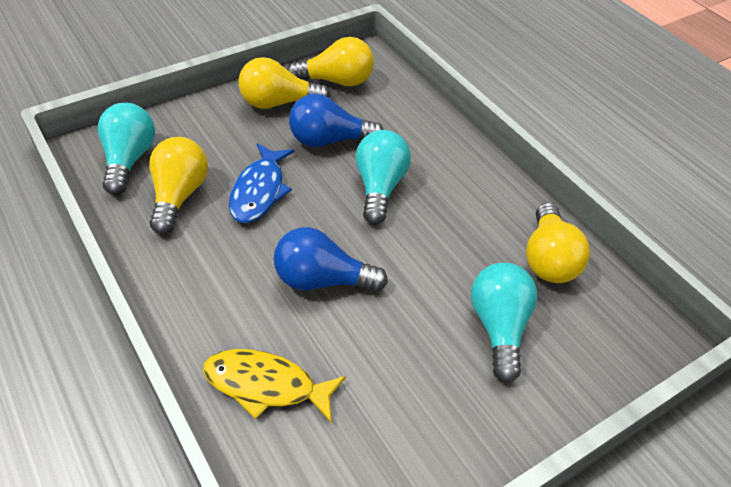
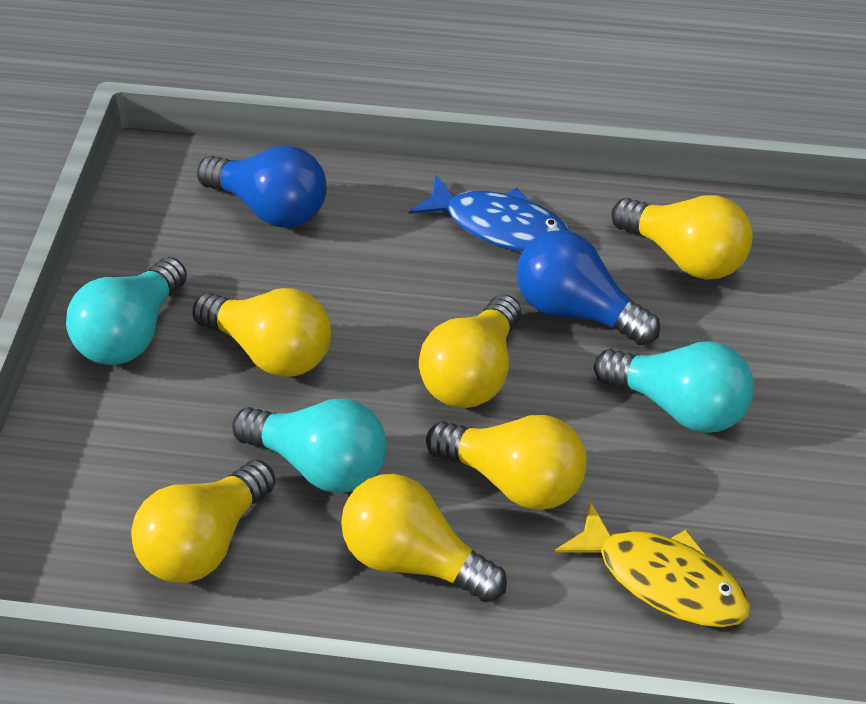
yellow light bulb: [149,137,208,234] [238,57,330,109] [287,37,374,87] [526,203,590,283] = 4 -> [131,460,276,583] [193,288,331,377] [341,474,507,602] [419,294,521,408] [426,415,587,510] [611,195,753,280] = 6

